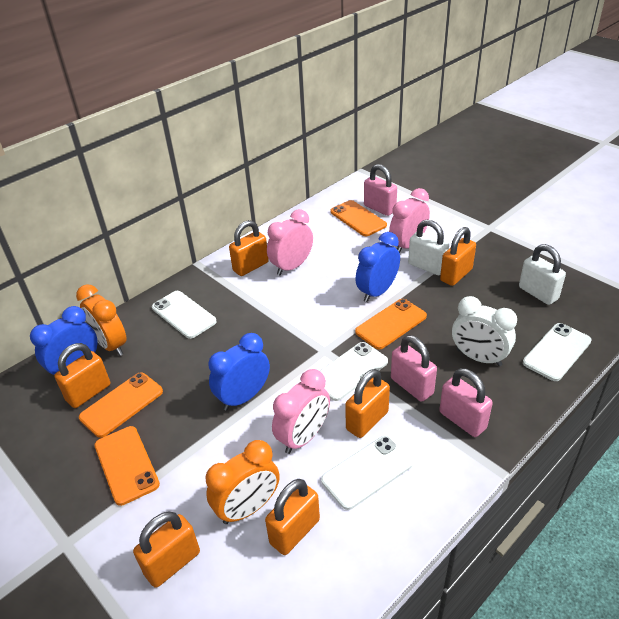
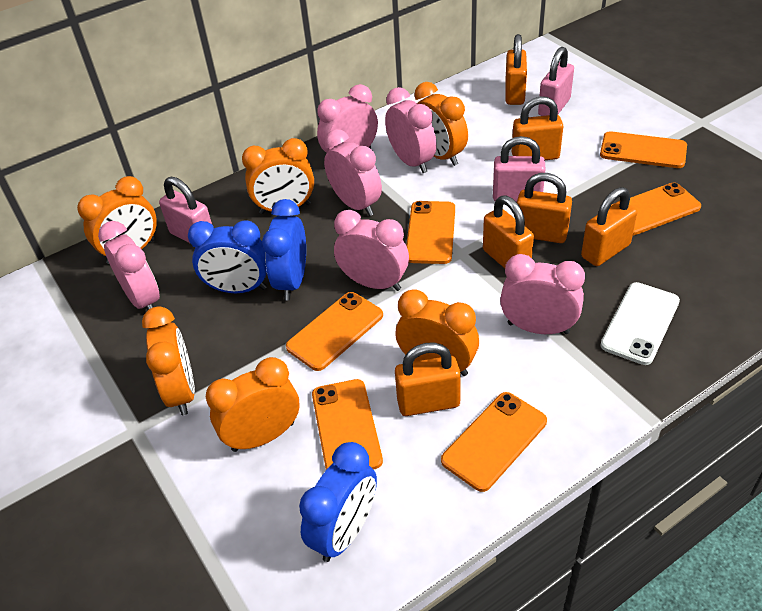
orange clock: [76,284,127,356] [206,440,280,524] = 2 -> [77,176,157,264] [142,306,195,415] [206,357,300,452] [242,138,314,214] [395,289,479,376] [414,82,468,166] = 6
orange phone: [79,372,163,438] [94,426,160,506] [331,200,387,236] [355,299,427,350] = 4 -> [286,292,383,371] [312,379,383,470] [406,201,455,264] [441,392,547,492] [600,131,687,168] [611,182,701,236] = 6
pink clock: [267,209,313,276] [272,369,330,454] [389,188,430,253] = 3 -> [98,221,160,310] [317,84,378,153] [324,129,382,216] [334,210,409,291] [385,87,437,173] [500,254,585,334] = 6
white clock: [452,296,517,366] = 1 -> none = 0
white padlock: [408,220,449,275] [519,244,566,305] = 2 -> none = 0
white phone: [152,291,217,339] [320,342,388,401] [321,436,413,510] [523,323,592,381] = 4 -> [600,282,680,365] = 1

